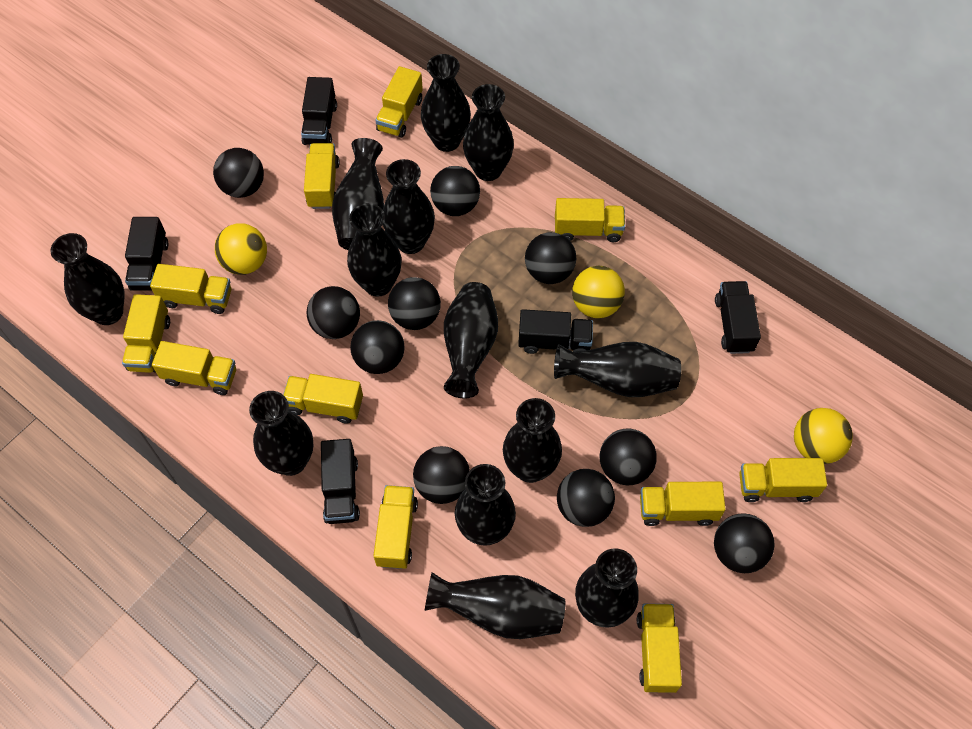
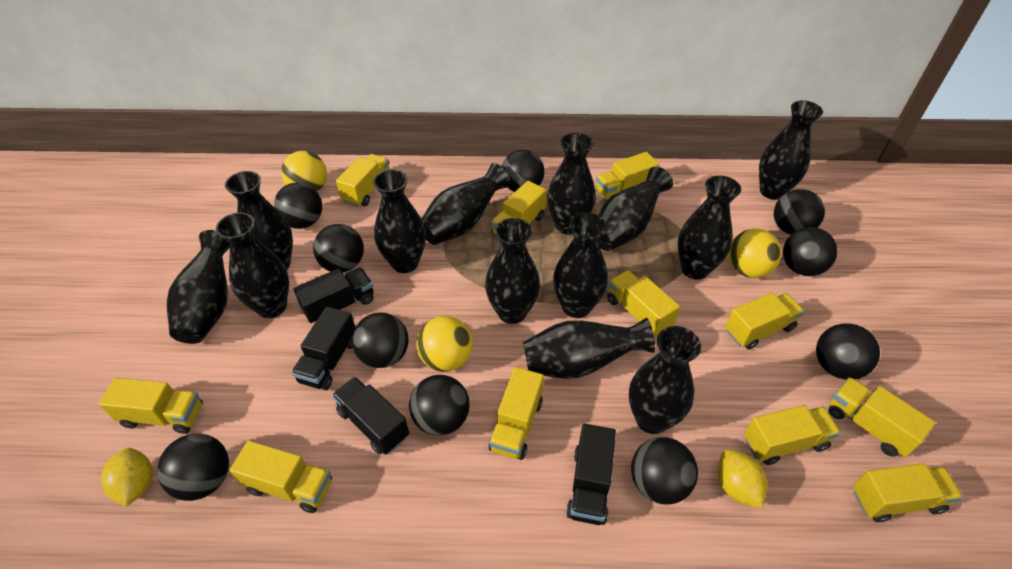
black truck: [125,217,169,291] [301,77,337,145] [321,439,360,524] [518,309,593,354] [715,281,761,354] = 5 -> [291,307,355,390] [294,267,374,323] [332,377,409,455] [566,424,616,525] = 4
yellow lemon: none = 0 -> [101,448,153,507] [718,450,768,509] = 2

